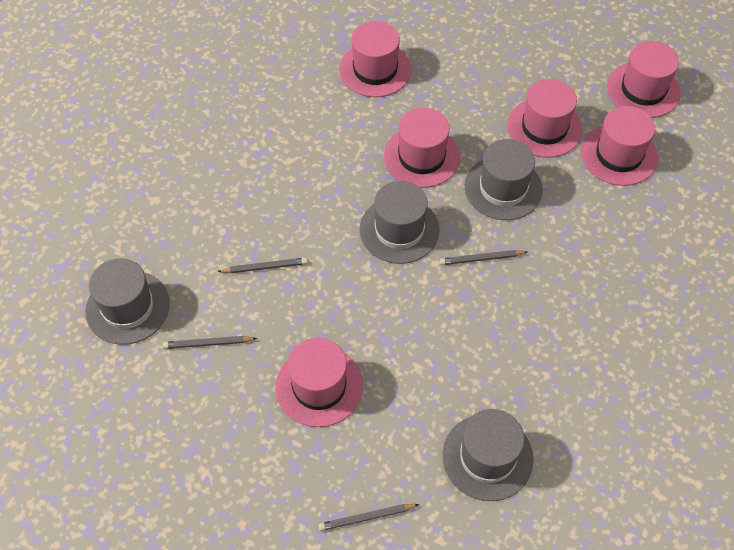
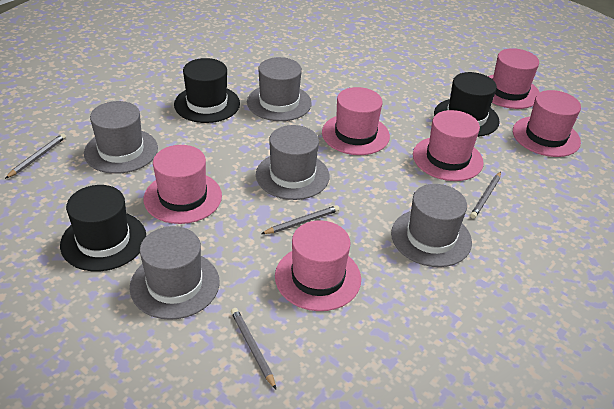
black hat: none = 0 -> [60,185,146,271] [174,58,240,123] [434,72,500,137] = 3
grey hat: [85,258,170,345] [360,181,440,264] [443,409,534,501] [465,139,543,220] = 4 -> [84,101,158,174] [130,226,220,320] [247,57,312,121] [256,125,330,200] [391,184,472,267] = 5

